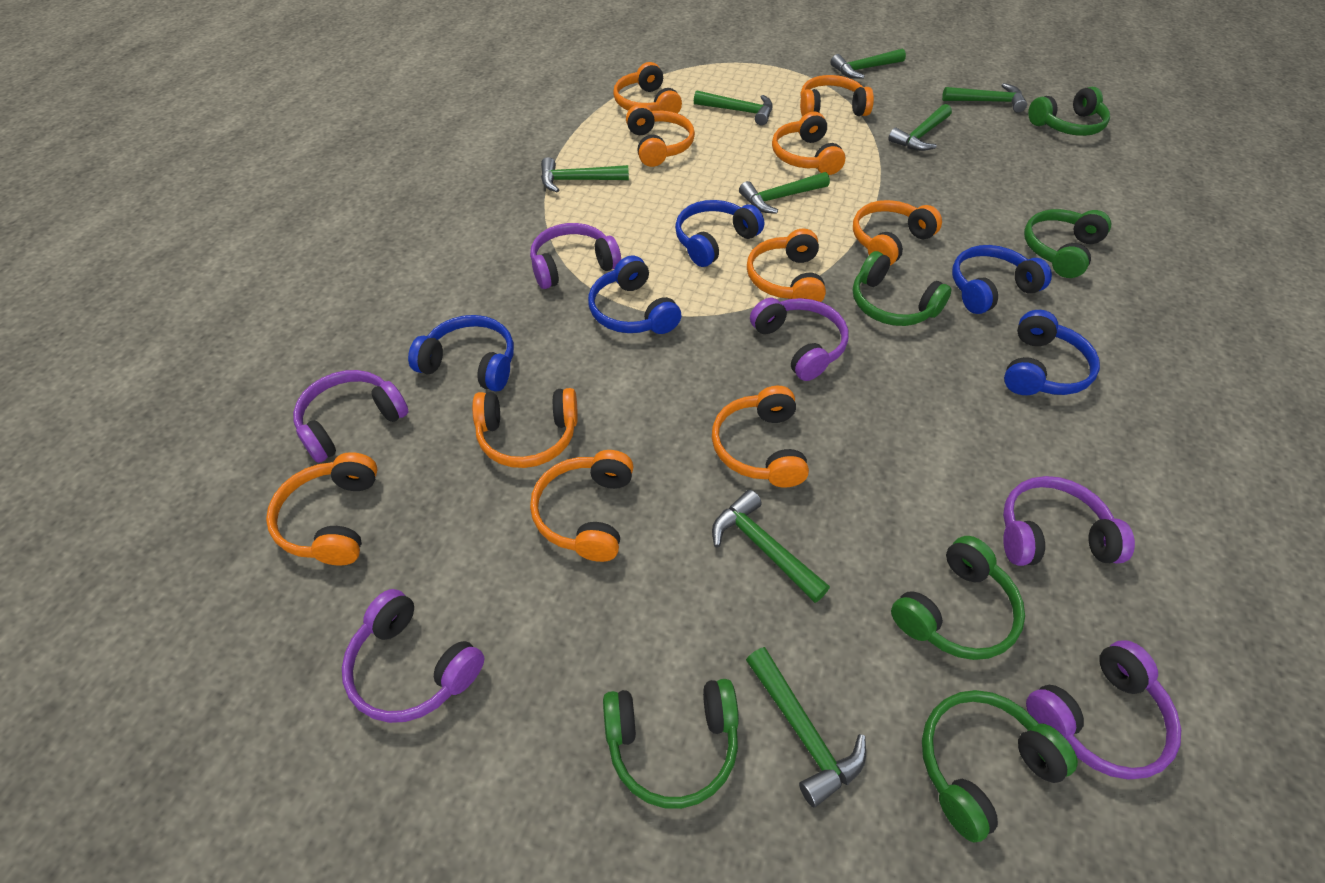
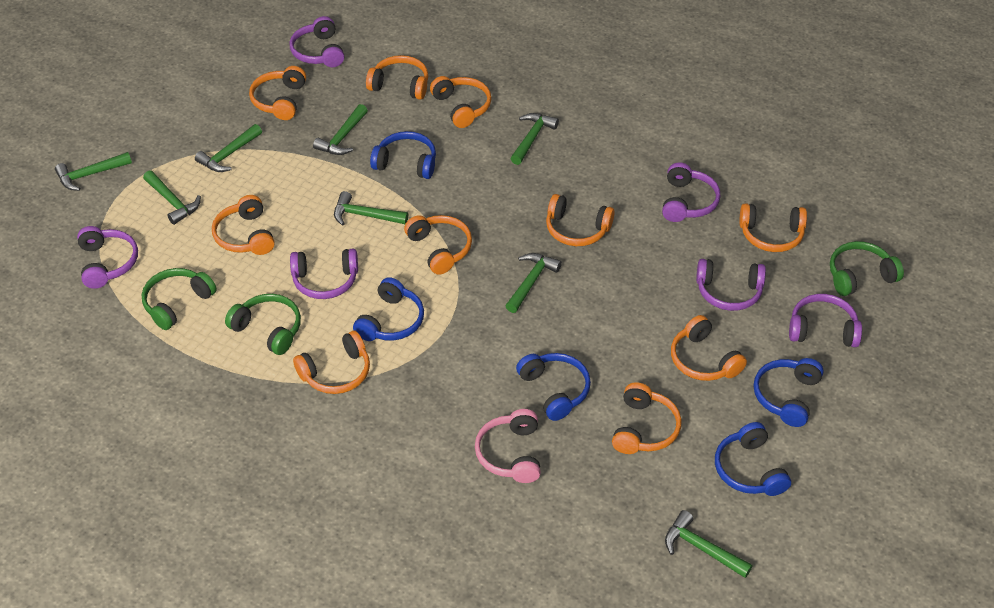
green headphones: [603,679,739,809] [853,251,952,326] [891,536,1025,660] [922,690,1078,843] [1024,209,1111,278] [1028,87,1110,136] = 6 -> [142,268,217,330] [225,294,301,355] [830,241,904,296] = 3
pink headphones: none = 0 -> [475,409,541,483] = 1

